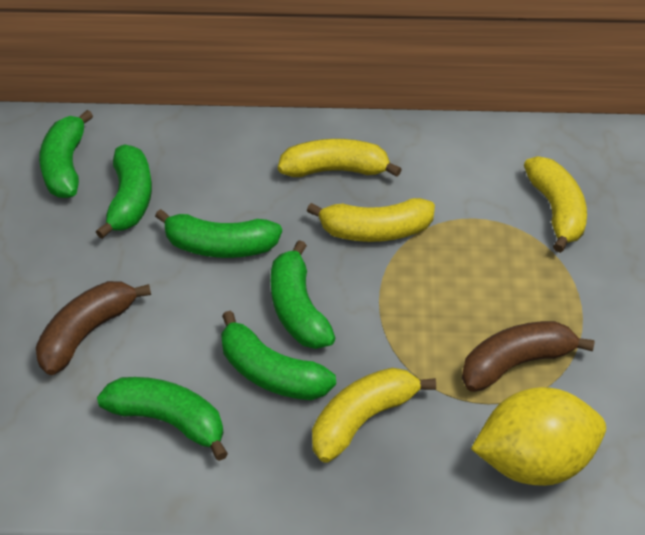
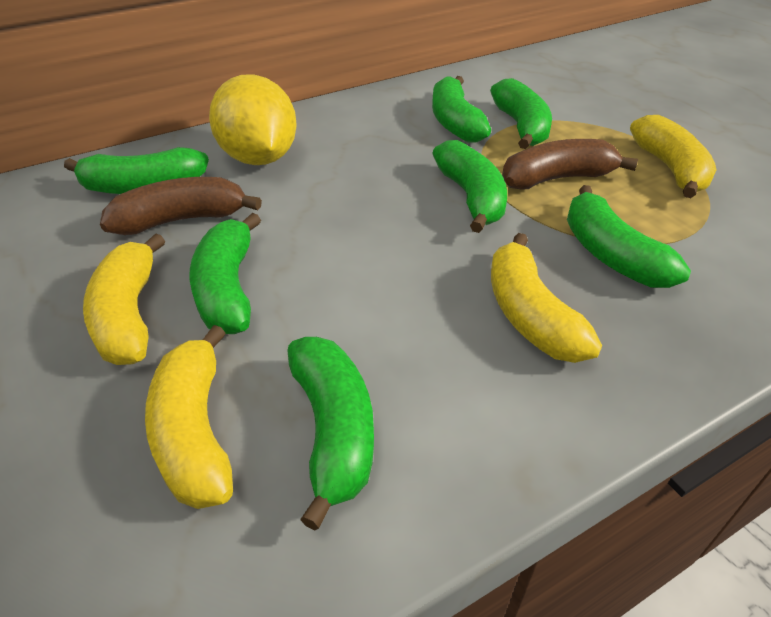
green banana: [39,110,93,198] [96,144,152,239] [97,377,228,461] [155,209,282,258] [221,311,336,400] [271,240,335,349] = 6 -> [64,147,209,194] [190,213,261,334] [287,337,374,530] [432,76,491,143] [432,140,507,233] [490,78,552,149] [567,185,691,288] = 7

